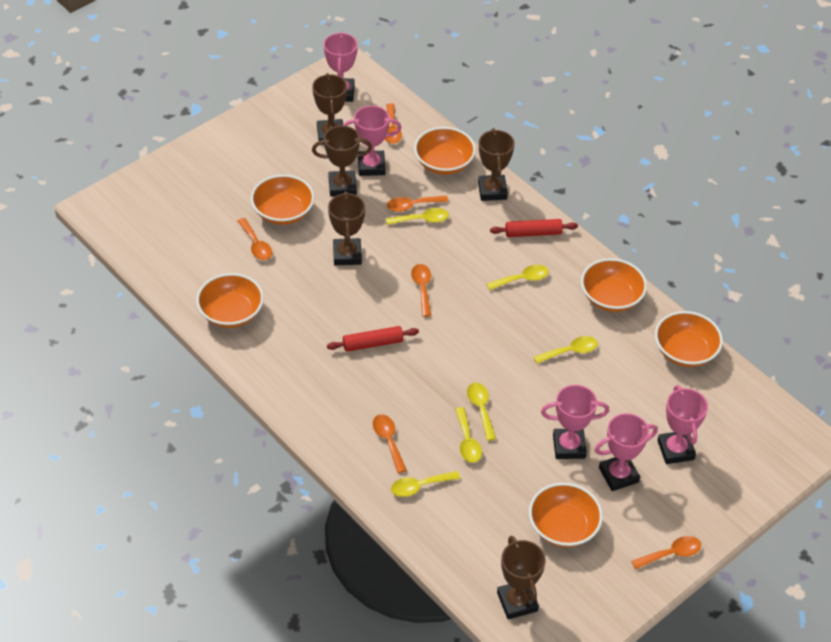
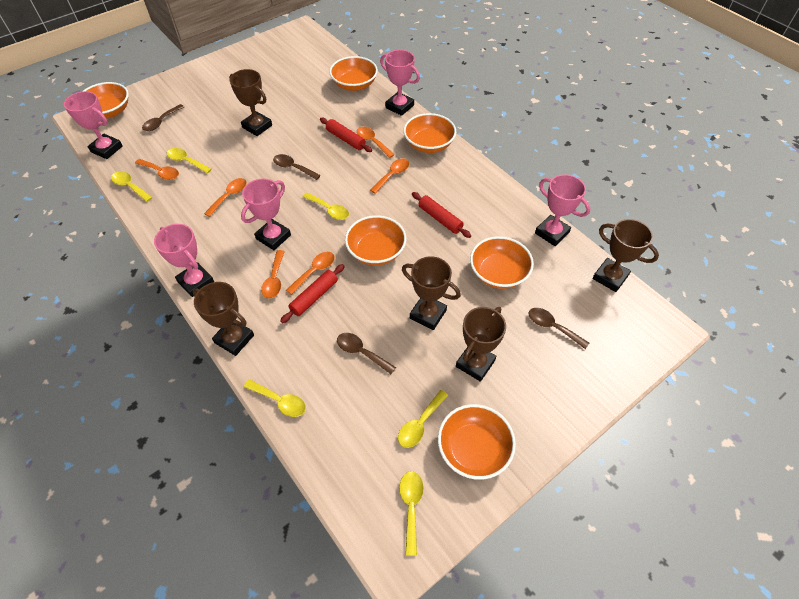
brown spoon: none = 0 -> [142,104,184,131] [273,154,321,180] [337,333,396,374] [529,308,589,349] = 4
red rolling pin: [327,326,419,352] [490,219,578,237] = 2 -> [280,264,345,323] [320,118,372,152] [412,192,471,238] = 3

